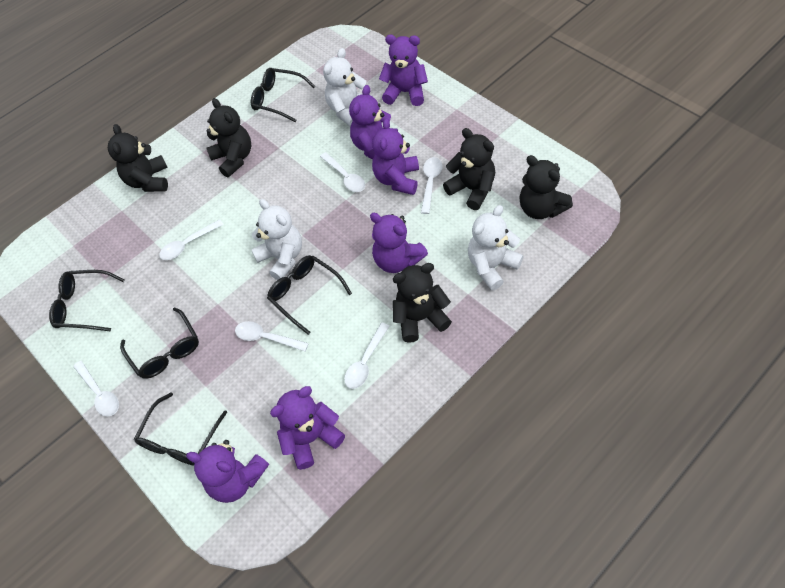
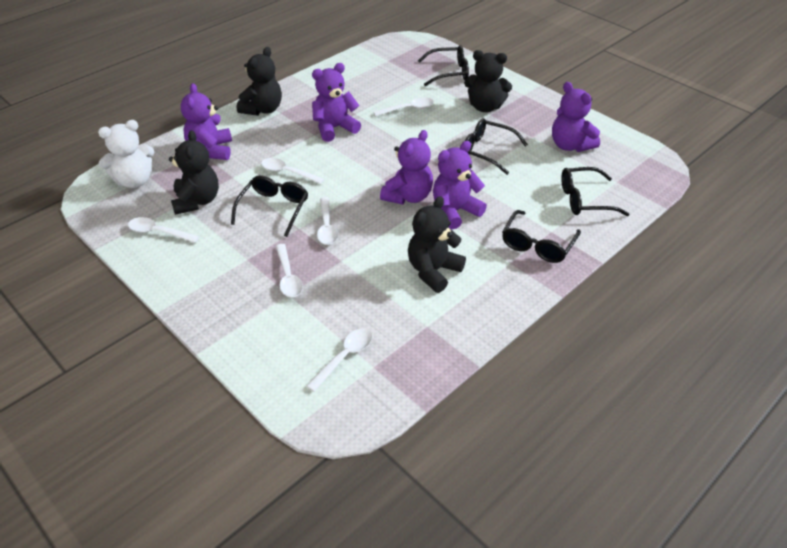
black teddy bear: [108,124,168,192] [206,98,252,177] [393,263,452,343] [443,128,495,210] [519,155,573,219] = 5 -> [169,130,219,215] [237,47,282,116] [408,196,466,293] [464,50,512,112] = 4
purple teddy bear: [186,440,269,503] [270,386,345,470] [349,85,398,159] [370,213,428,273] [372,118,419,195] [379,35,428,106] = 6 -> [181,83,232,160] [312,63,361,142] [380,130,433,205] [433,141,487,230] [552,82,600,152] = 5
white teddy bear: [251,199,302,280] [323,48,373,126] [468,205,524,290] = 3 -> [98,120,154,188] = 1

